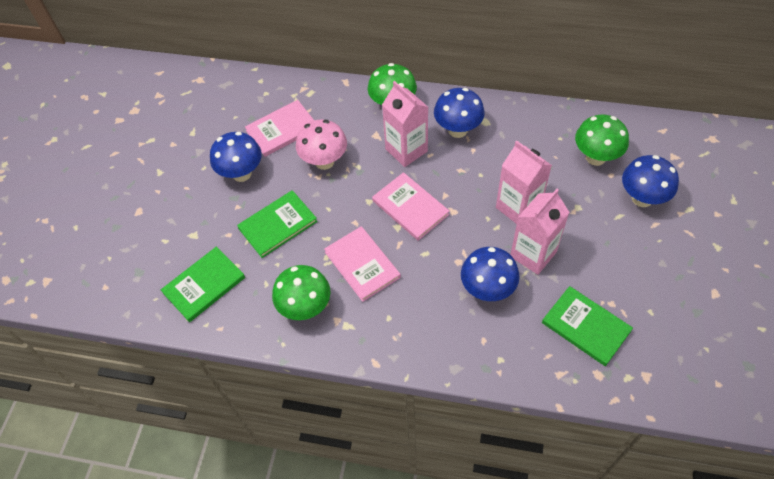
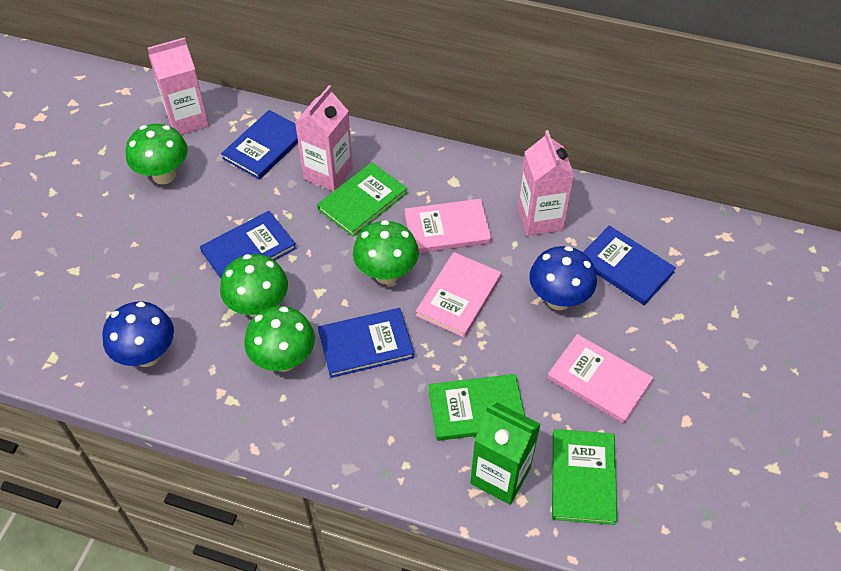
blue book: none = 0 -> [200,211,296,278] [221,110,298,180] [318,308,415,378] [583,226,676,305] = 4
blue mushroom: [210,132,262,182] [434,88,485,138] [461,247,519,301] [622,155,679,207] = 4 -> [102,302,174,367] [529,246,597,310] = 2
green carton: none = 0 -> [470,402,541,505] = 1
green mushroom: [272,265,331,320] [368,63,417,105] [575,115,629,166] = 3 -> [126,124,188,184] [220,254,288,317] [244,306,315,372] [353,220,419,284] = 4
pink mushroom: [296,119,347,170] = 1 -> none = 0

